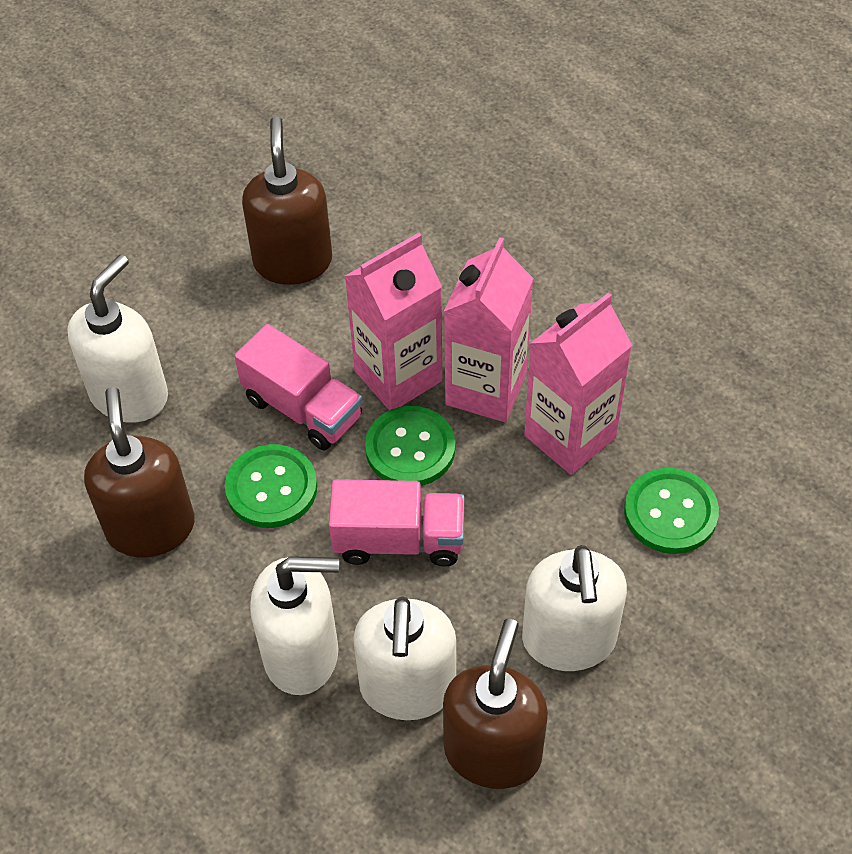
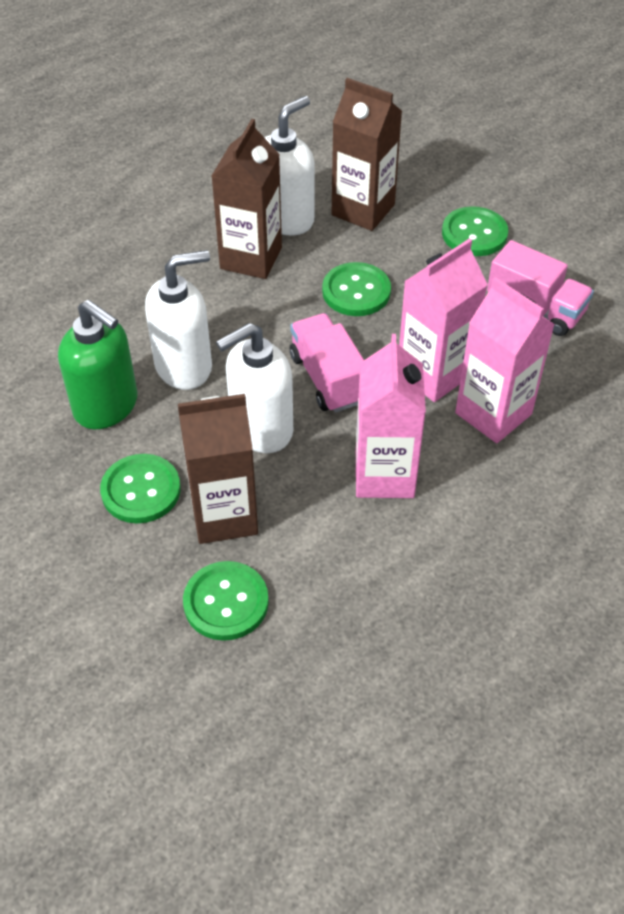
brown carton: none = 0 -> [178,394,258,544] [212,119,282,279] [332,78,402,231] = 3
brown soap dispenser: [84,387,195,558] [242,116,332,285] [443,619,548,789] = 3 -> none = 0
green button: [225,444,317,528] [365,406,455,486] [624,468,719,554] = 3 -> [100,454,181,523] [183,561,269,641] [322,262,391,316] [442,206,508,256] = 4
green soap dispenser: none = 0 -> [58,300,138,429] = 1
white soap dispenser: [67,254,168,423] [250,556,339,695] [353,596,456,720] [522,545,627,671] = 4 -> [145,250,212,390] [216,323,293,453] [264,96,315,235] = 3

